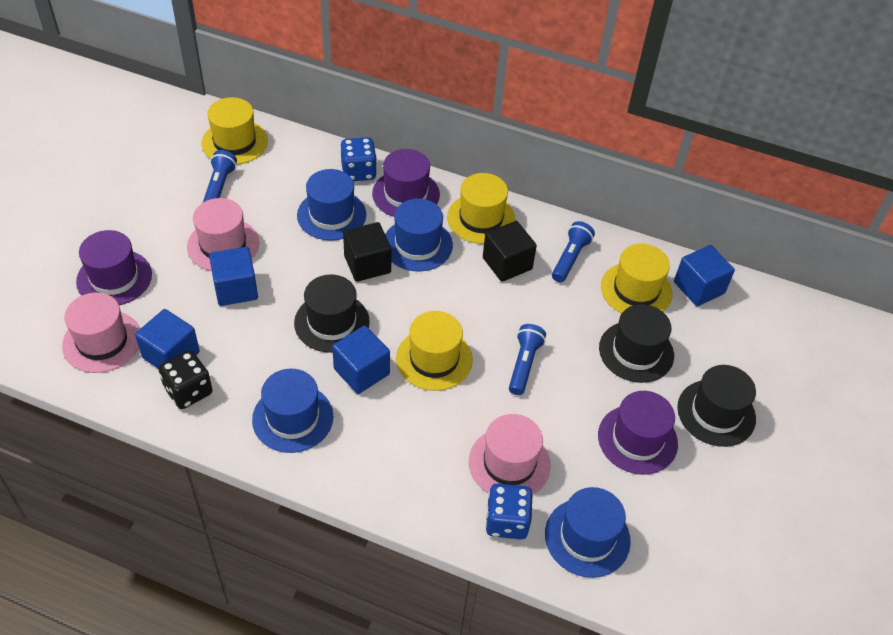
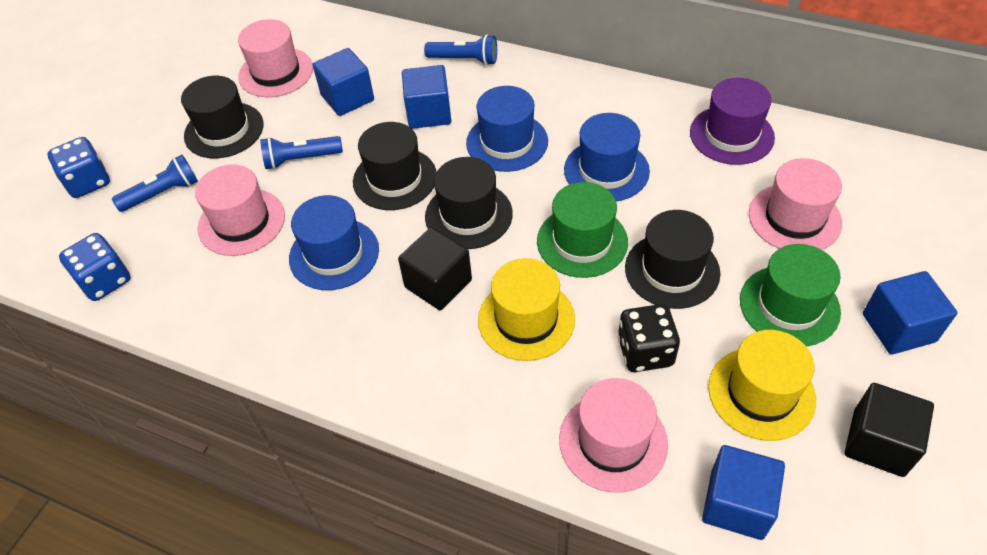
black hat: [294,274,370,353] [599,304,674,383] [677,365,756,447] = 3 -> [181,76,264,158] [353,122,436,210] [425,157,513,249] [625,210,720,309] = 4
blue hat: [252,369,333,453] [297,169,366,241] [385,199,453,271] [545,487,631,578] = 4 -> [289,195,379,290] [466,86,548,172] [564,113,650,202] = 3
green hat: none = 0 -> [537,182,628,278] [740,244,841,347] = 2
pink hat: [62,293,140,373] [187,198,259,271] [469,414,551,494] = 3 -> [195,164,285,256] [238,19,313,97] [559,378,668,493] [749,158,842,250] = 4
purple hat: [76,230,152,305] [372,149,440,217] [598,391,678,475] = 3 -> [690,78,775,165] = 1
yellow hat: [202,97,268,165] [396,311,473,391] [447,173,515,244] [601,244,672,313] = 4 -> [478,258,575,361] [708,330,816,441] = 2

